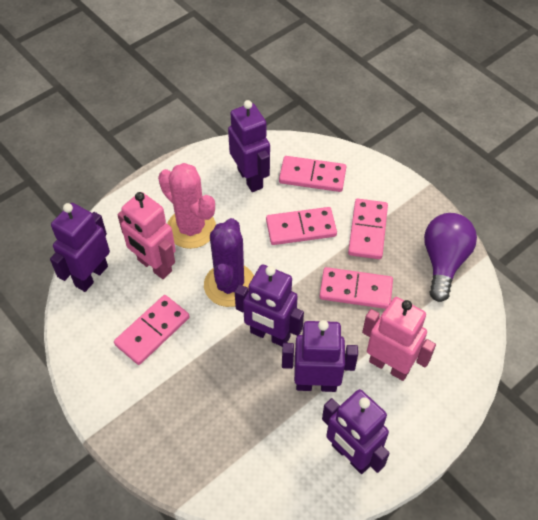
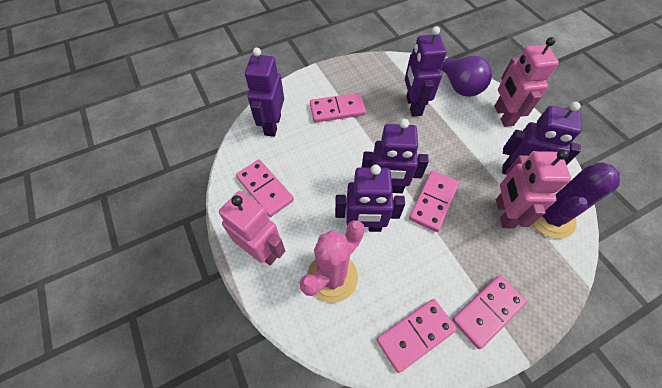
pink robot: [117,192,176,279] [362,297,436,381] = 2 -> [219,191,285,265] [494,37,559,127] [496,149,571,228] = 3

